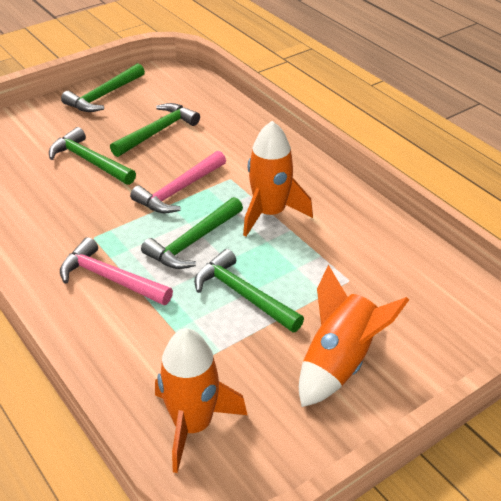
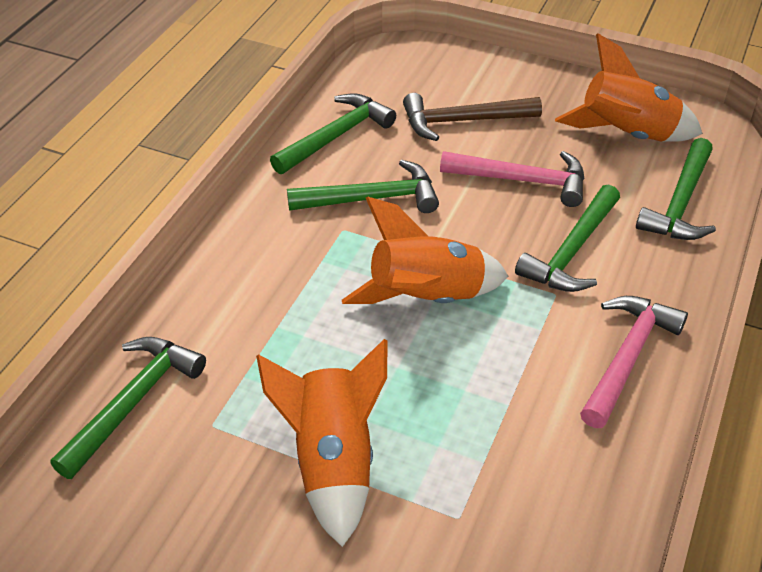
brown hammer: none = 0 -> [403,93,542,141] = 1

